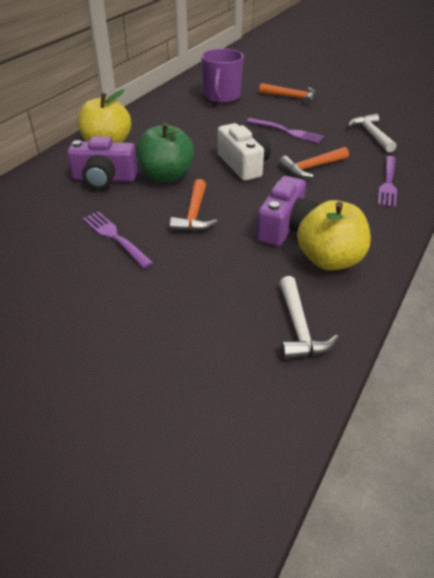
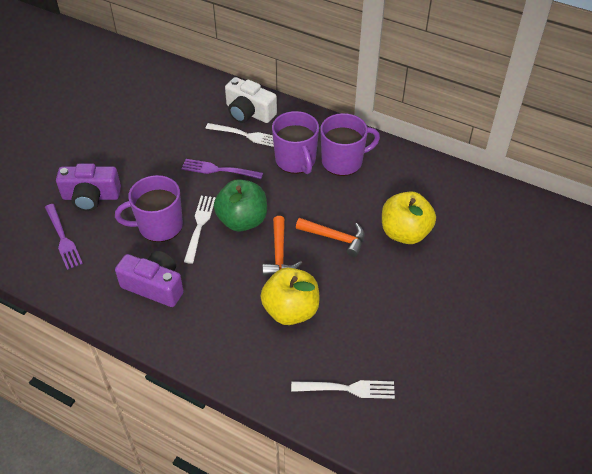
orange hammer: [170,179,218,232] [259,83,316,106] [279,147,349,178] = 3 -> [263,216,302,276] [296,218,365,257] = 2
purple fork: [83,211,153,268] [246,118,324,144] [377,156,397,208] = 3 -> [45,204,83,270] [181,159,263,179] = 2
purple mug: [201,48,244,104] = 1 -> [115,175,183,242] [272,111,319,174] [320,113,380,176] = 3
white fork: none = 0 -> [184,196,216,264] [205,123,274,147] [291,380,395,399] = 3
white hammer: [279,276,339,360] [348,114,397,153] = 2 -> none = 0

